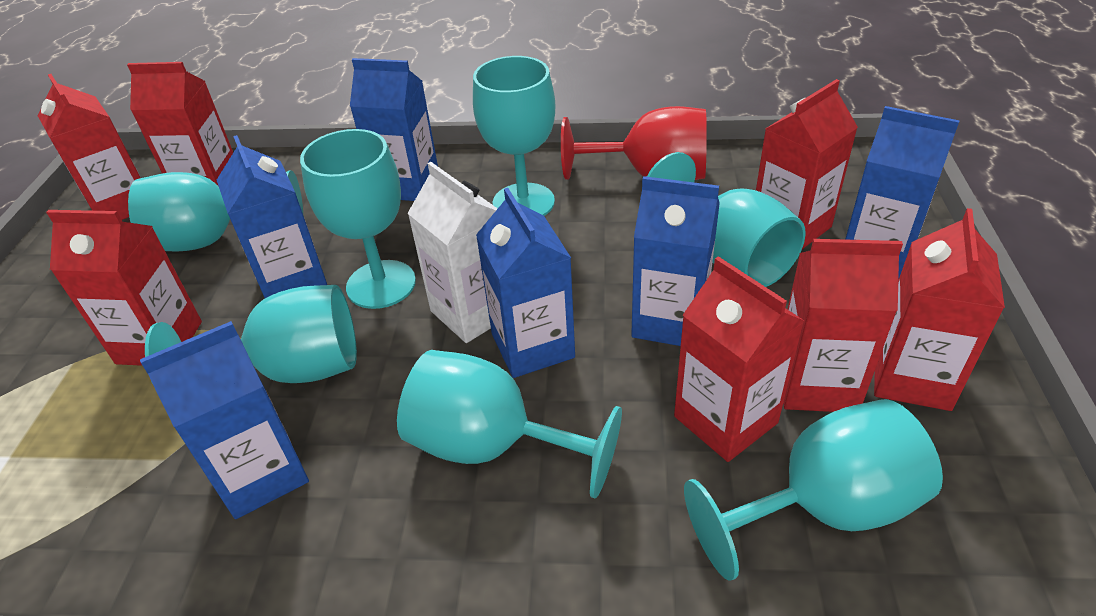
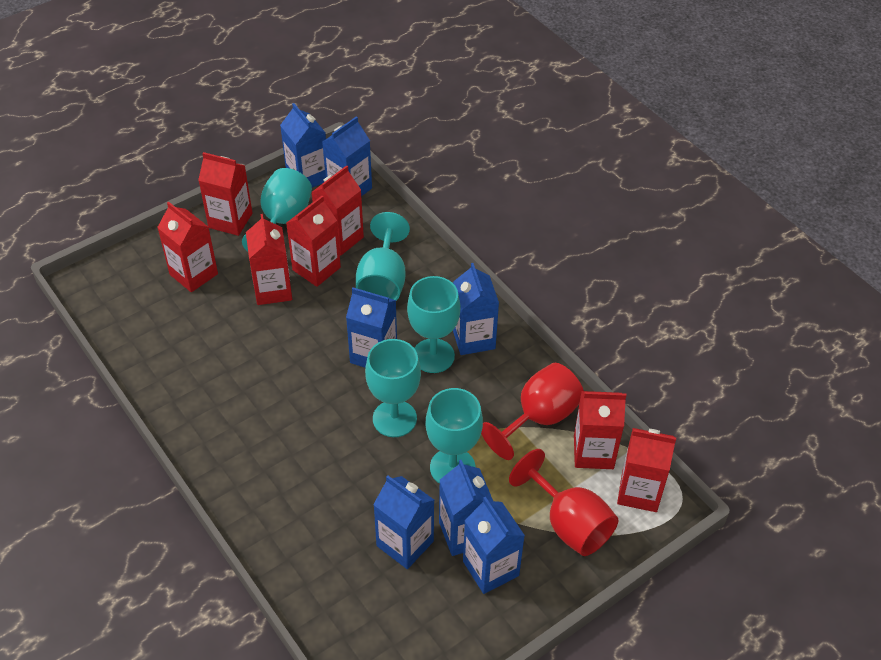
blue carton: [140,321,309,519] [217,135,327,298] [350,58,438,201] [476,188,575,378] [631,176,720,346] [845,106,960,278] = 6 -> [280,103,326,188] [322,116,372,196] [346,287,397,368] [373,475,434,569] [439,460,493,556] [453,263,499,355] [463,497,525,594] = 7
red goblet: [561,106,707,180] = 1 -> [481,363,584,460] [509,449,618,556] = 2
turquoise goblet: [128,171,303,251] [145,285,357,384] [300,129,416,309] [397,350,622,499] [473,56,556,216] [647,152,806,287] [684,399,943,581] = 7 -> [242,168,312,252] [356,212,410,301] [365,339,421,437] [407,276,460,373] [426,388,483,484] = 5
white carton: [407,162,498,343] = 1 -> none = 0

